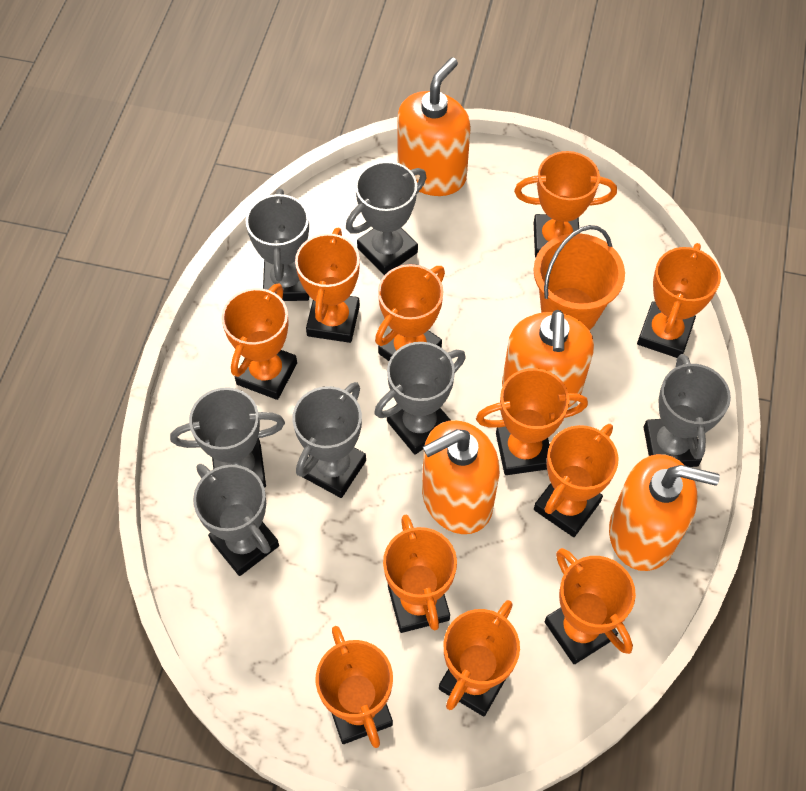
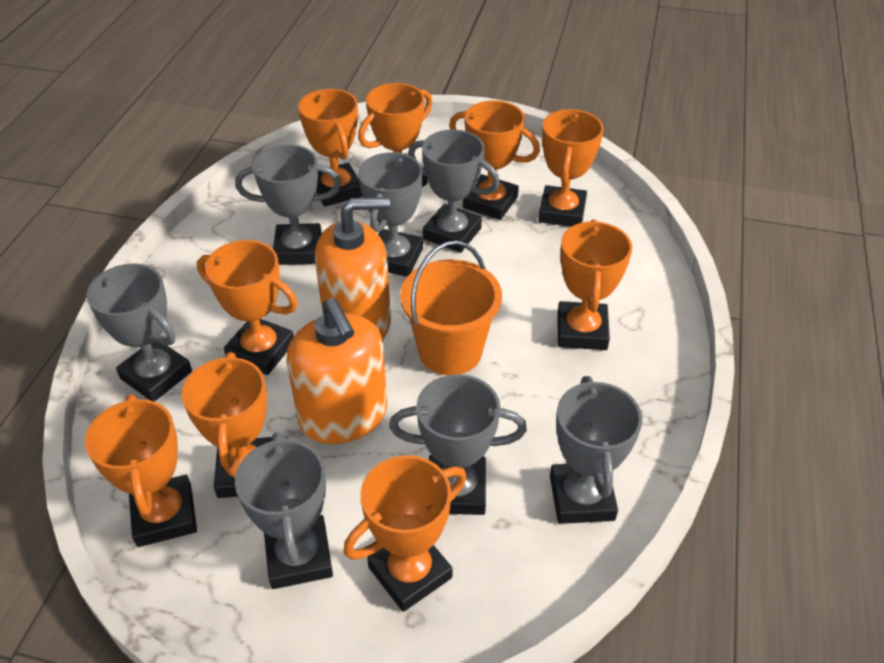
orange soap dispenser: [397,57,471,196] [422,420,500,534] [502,310,594,408] [609,454,720,571] = 4 -> [287,298,387,444] [315,197,391,339] = 2
orange trophy: [221,283,297,400] [295,228,360,343] [316,626,393,748] [375,264,445,361] [383,515,457,633] [439,600,520,716] [476,368,588,475] [514,151,617,258] [534,424,618,537] [545,548,636,664] [637,243,721,358] = 11 -> [85,395,197,547] [182,352,272,498] [197,240,298,375] [298,89,363,207] [343,455,467,612] [358,83,432,187] [449,100,540,220] [538,109,604,227] [558,219,632,350] = 9

